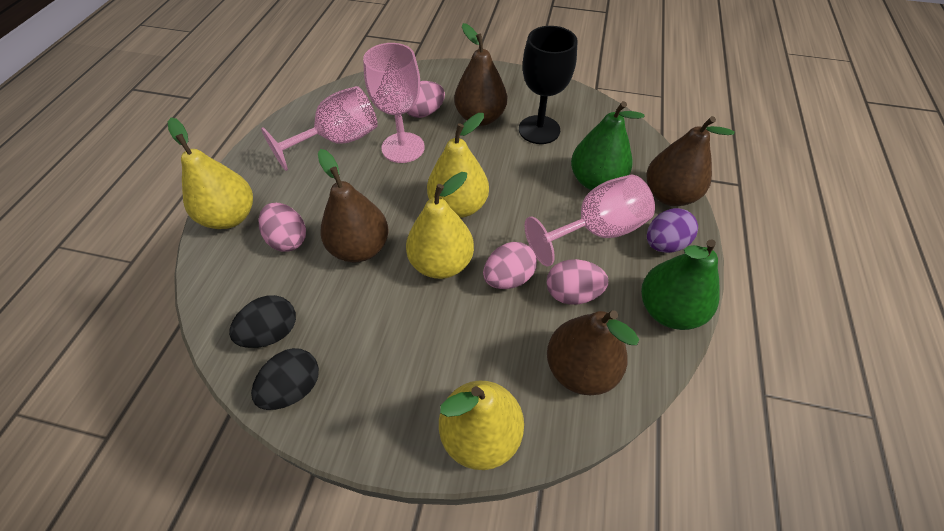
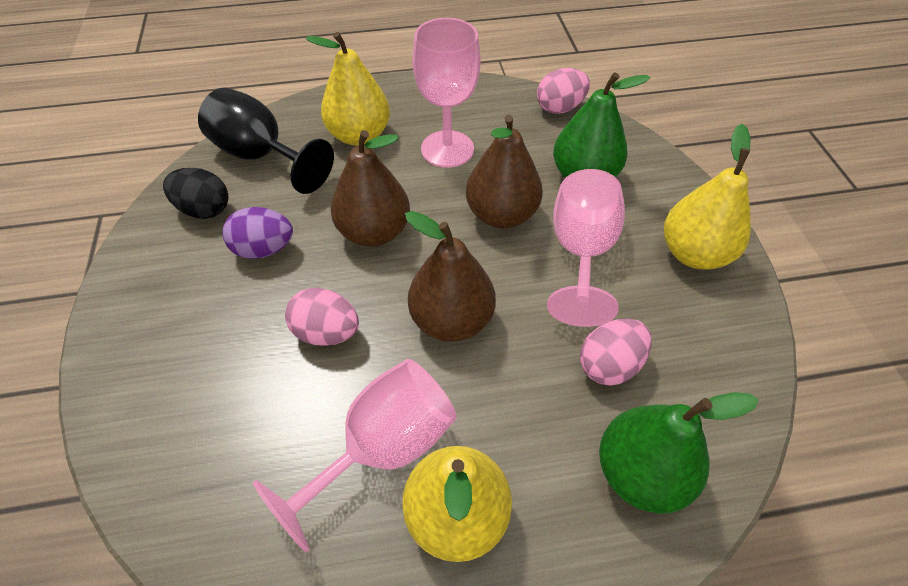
black egg: [229,295,296,348] [251,348,319,410] = 2 -> [163,168,228,219] = 1
brown pear: [318,149,389,263] [454,23,507,126] [547,310,639,395] [646,116,735,206] = 4 -> [331,130,410,247] [405,211,496,342] [466,115,543,229] = 3
pink egg: [258,203,306,251] [406,81,445,118] [483,242,537,289] [546,259,608,305] = 4 -> [285,288,359,346] [537,68,590,114] [580,319,652,386] = 3
yellow pear: [168,118,253,229] [406,172,474,279] [427,113,489,218] [439,380,524,470] = 4 -> [306,32,390,146] [402,446,512,562] [664,124,751,270] = 3

